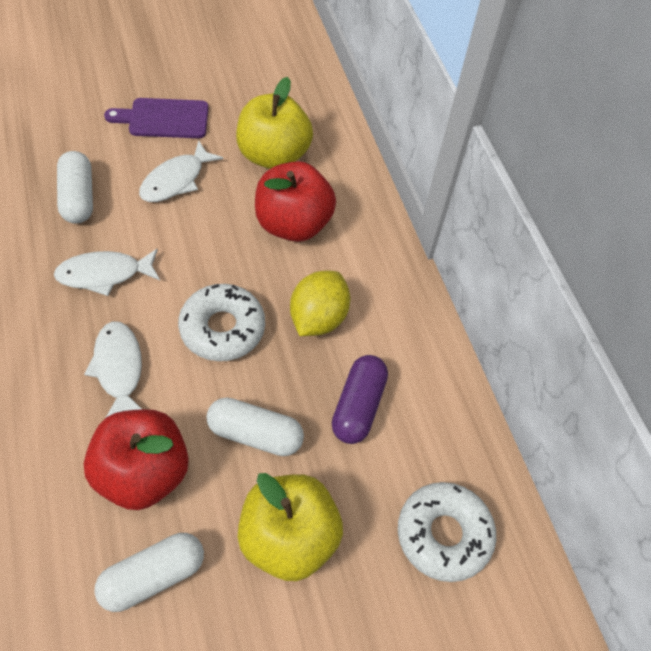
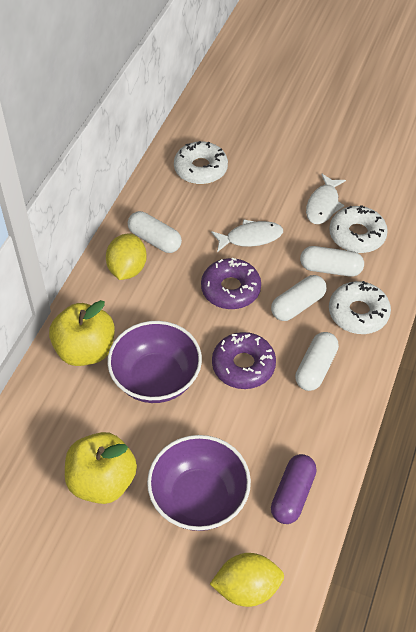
purple bowl: none = 0 -> [107,321,202,403] [147,435,251,531] = 2
purple cutting board: [104,98,209,138] = 1 -> none = 0
purple donut: none = 0 -> [201,257,261,309] [212,332,276,389] = 2
red apple: [84,409,189,510] [255,161,336,242] = 2 -> none = 0
white capsule: [57,151,93,224] [94,533,204,612] [207,398,304,456] = 3 -> [128,211,182,253] [271,275,327,321] [295,332,339,391] [300,246,364,277] = 4
white donut: [178,284,265,361] [398,482,496,582] = 2 -> [174,141,228,184] [329,205,388,253] [329,281,391,334] = 3
white fish: [54,249,160,296] [84,321,142,417] [139,140,223,202] = 3 -> [211,220,283,252] [306,174,346,224] = 2
yellow lemon: [290,271,350,336] = 1 -> [106,233,147,280] [210,553,284,607] = 2

